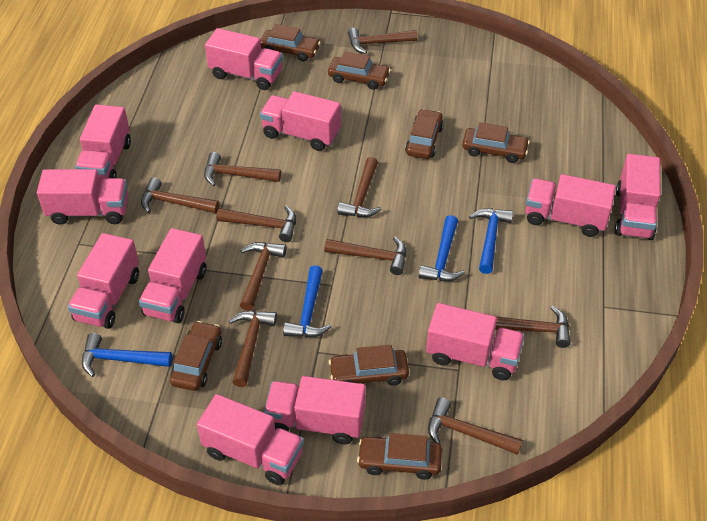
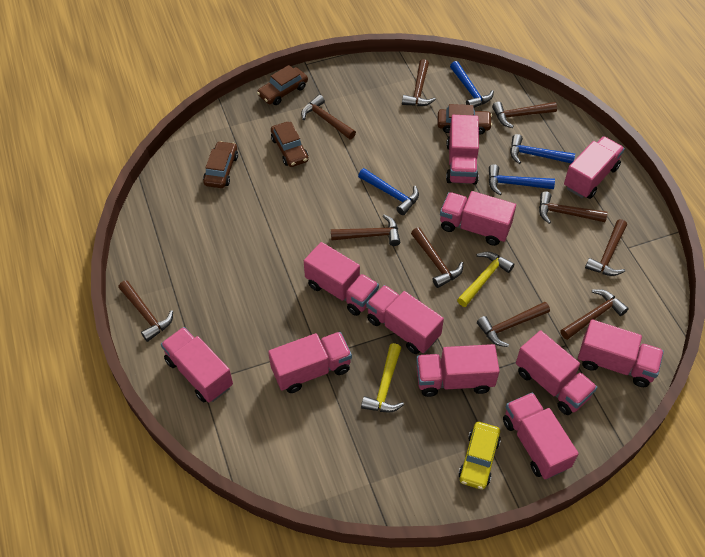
brown car: [170,321,222,391] [261,24,321,61] [328,51,391,90] [329,345,409,386] [357,433,442,480] [405,109,444,159] [462,122,530,163] = 7 -> [203,141,238,188] [257,65,308,105] [271,122,308,167] [437,104,492,135] = 4
yellow car: none = 0 -> [458,422,501,490] = 1
yellow hammer: none = 0 -> [361,343,404,413] [457,252,514,307] = 2

